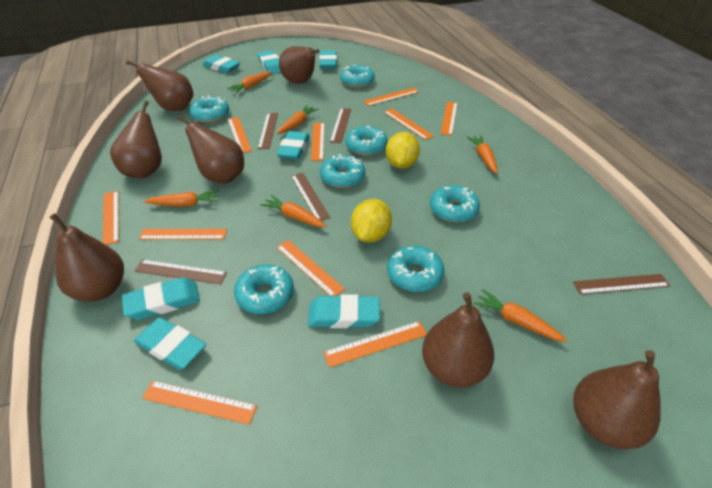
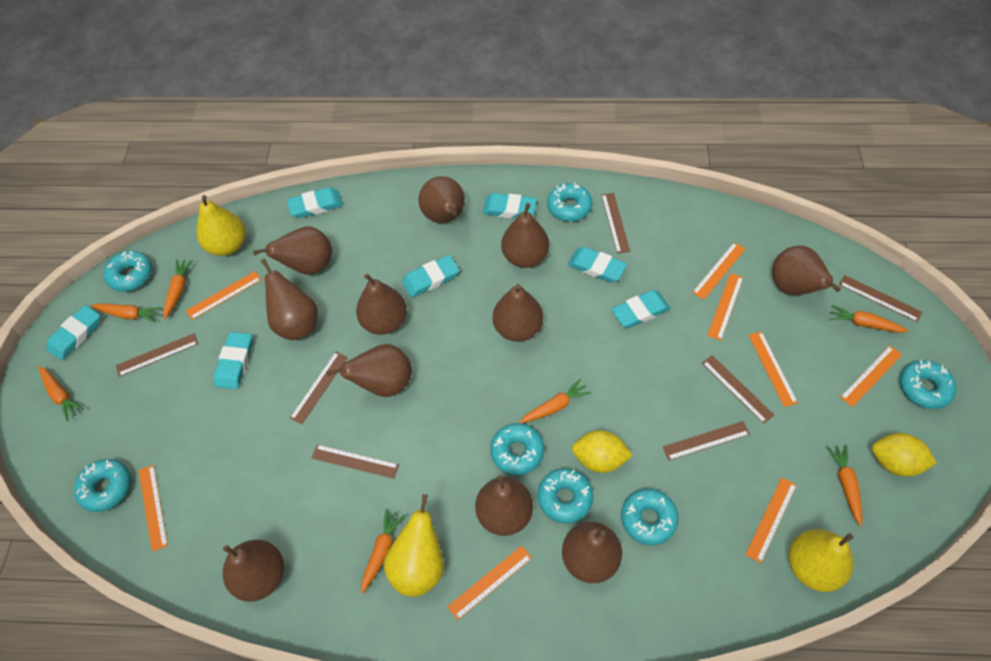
brown pear: [49,213,124,301] [110,101,162,178] [126,60,194,111] [177,115,244,184] [279,46,319,84] [422,292,494,388] [573,350,660,449] = 7 -> [223,540,284,602] [253,227,332,275] [261,259,318,340] [327,344,412,397] [356,274,407,335] [418,176,465,223] [475,475,533,536] [493,284,543,342] [501,203,549,268] [562,522,622,583] [772,245,841,295] = 11
brown ruler: [134,260,227,284] [258,113,278,149] [291,173,330,220] [330,108,351,143] [573,274,670,295] = 5 -> [116,333,198,377] [290,352,348,425] [312,444,399,479] [602,193,630,254] [663,421,750,461] [702,355,774,424] [839,275,922,322] = 7
orange carrot: [144,190,219,207] [227,72,272,93] [260,195,326,227] [277,105,319,134] [467,135,498,174] [473,289,567,342] = 6 -> [39,366,84,421] [91,303,161,323] [163,259,193,319] [361,509,405,594] [519,379,591,423] [827,445,862,526] [830,305,909,333] = 7
orange ruler: [103,191,119,245] [139,229,227,240] [142,381,257,425] [228,117,252,153] [276,240,345,296] [311,123,325,161] [323,321,427,368] [363,87,419,106] [384,109,434,140] [440,102,457,136] = 10 -> [139,465,168,552] [186,271,261,320] [447,545,532,620] [692,242,745,300] [707,273,743,341] [745,477,797,563] [749,331,798,407] [840,345,902,407] = 8
yellow pear: none = 0 -> [197,195,246,256] [384,494,444,597] [789,529,854,592] = 3

